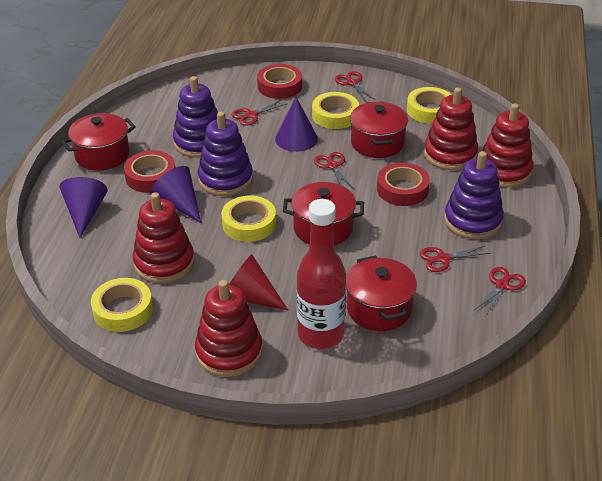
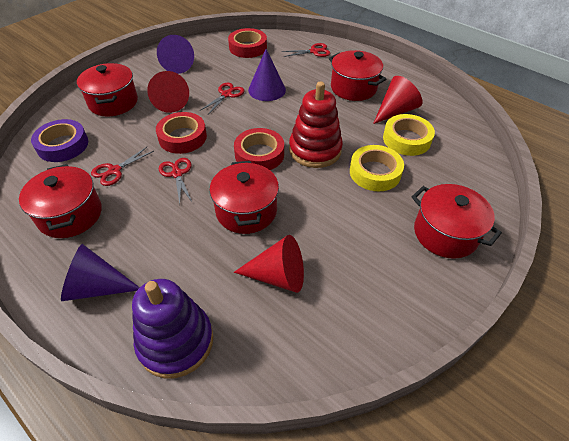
purple stacking toy: [173,76,218,158] [198,112,253,196] [444,151,504,239] = 3 -> [132,279,213,378] = 1
purple tape: none = 0 -> [31,119,88,162] = 1
red bottle: [297,199,346,349] = 1 -> none = 0
red cone: [229,254,288,310] = 1 -> [147,71,189,113] [234,235,304,293] [373,76,422,124] = 3
red pot: [61,113,136,171] [283,182,364,246] [346,256,417,331] [350,101,408,158] = 4 -> [19,164,102,238] [77,63,138,117] [210,161,279,234] [329,50,386,101] [412,184,502,259] = 5
red scissors: [232,100,287,126] [314,152,354,189] [335,71,375,101] [420,245,491,272] [474,267,526,316] = 5 -> [91,147,154,186] [159,158,192,204] [200,83,244,114] [282,43,330,57] = 4
red stacking toy: [133,192,194,283] [195,280,263,377] [424,88,478,170] [482,103,533,188] = 4 -> [289,81,343,168] = 1
yellow tape: [91,278,153,332] [221,196,276,242] [312,92,359,129] [407,87,451,124] = 4 -> [350,145,404,191] [383,114,435,156] = 2

